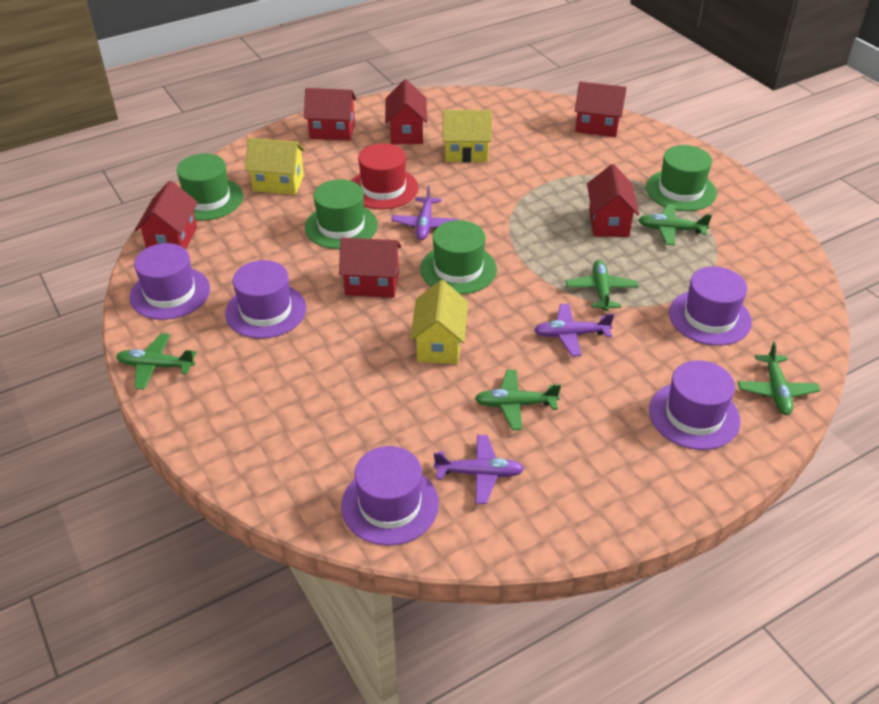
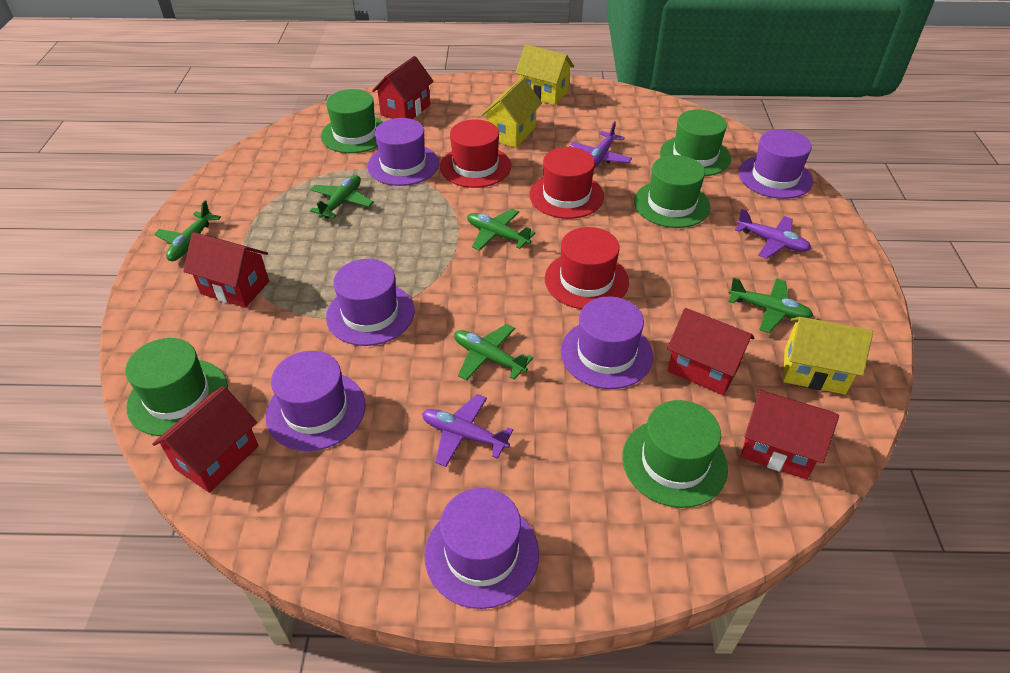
green hat: [177,154,243,221] [305,179,378,249] [420,220,497,294] [646,145,717,211] = 4 -> [125,338,228,436] [321,89,384,153] [622,400,728,508] [634,155,710,228] [660,109,731,176] = 5
purple hat: [130,243,210,320] [225,260,306,339] [341,446,439,546] [649,360,741,450] [669,267,752,346] = 5 -> [265,351,365,451] [326,259,414,346] [367,118,439,186] [425,488,539,609] [560,297,653,389] [738,129,813,199] = 6
red hat: [352,143,419,209] = 1 -> [440,120,511,188] [529,147,604,219] [545,227,629,309] = 3
red house: [135,181,198,249] [304,88,357,141] [339,238,401,298] [385,79,428,145] [575,82,627,137] [587,164,639,237] = 6 -> [152,386,259,493] [184,232,269,308] [372,56,434,119] [667,308,754,395] [741,389,839,479] = 5

